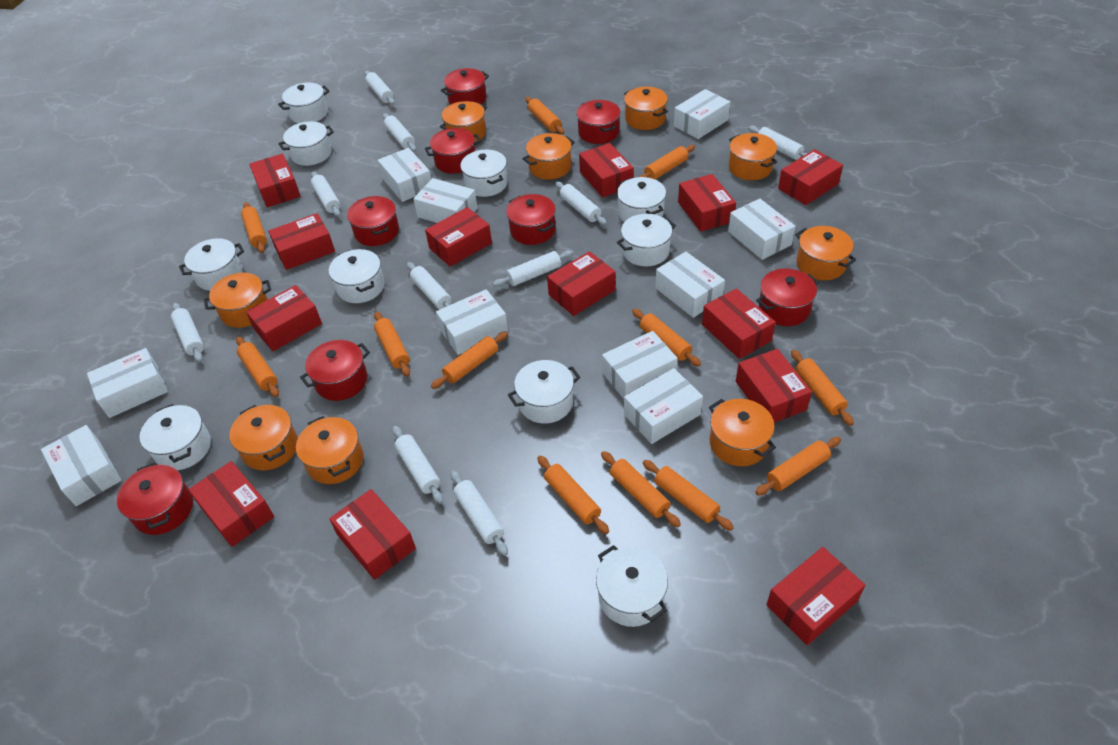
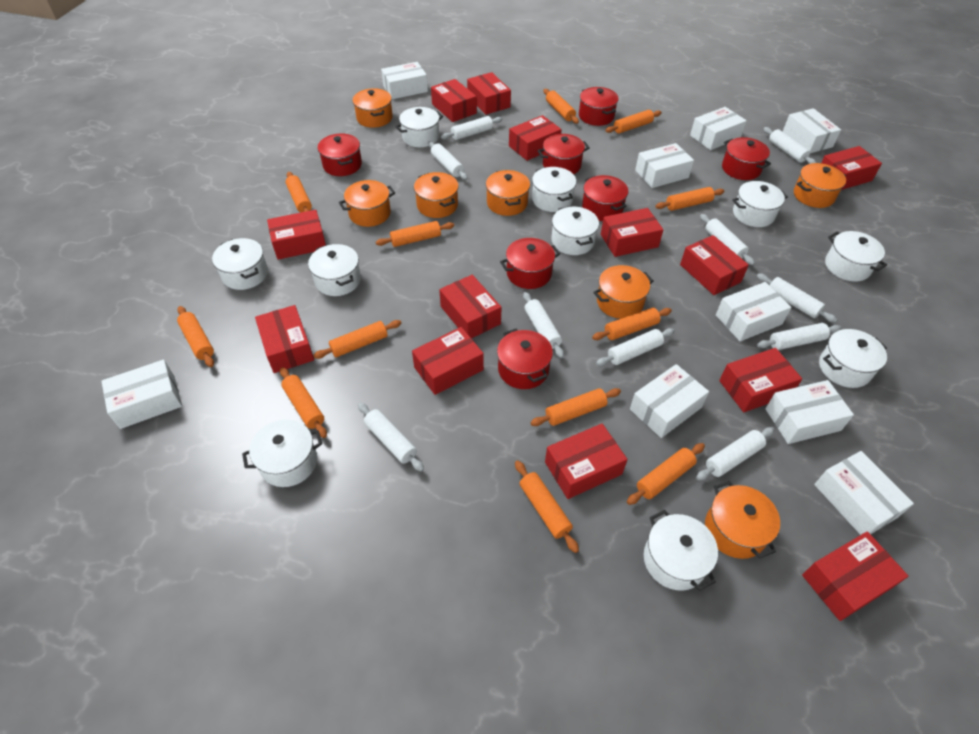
orange pot: [204,273,271,328] [229,405,298,470] [296,416,363,484] [440,101,487,143] [523,133,575,180] [624,87,668,130] [709,399,776,466] [729,133,777,180] [795,226,856,280] = 9 -> [339,180,395,227] [353,88,393,128] [414,172,459,218] [486,170,530,216] [593,265,654,319] [705,481,780,559] [794,163,846,208] = 7
red pot: [117,462,193,535] [300,340,370,401] [347,196,399,246] [425,128,481,173] [441,68,489,105] [506,194,556,245] [576,100,620,144] [756,268,819,326] = 8 -> [318,133,362,176] [497,328,553,389] [500,238,560,289] [537,134,590,174] [579,87,619,126] [582,175,628,221] [722,137,771,180] = 7
white box: [41,425,121,506] [87,348,168,418] [378,148,431,202] [413,178,478,223] [436,289,508,355] [602,331,678,399] [624,368,703,444] [655,252,725,318] [674,89,730,139] [728,199,795,260] = 10 -> [102,360,182,429] [381,62,428,99] [630,364,709,438] [635,143,694,188] [690,107,747,150] [716,282,791,341] [765,380,854,444] [783,108,841,153] [814,451,914,535] = 9

